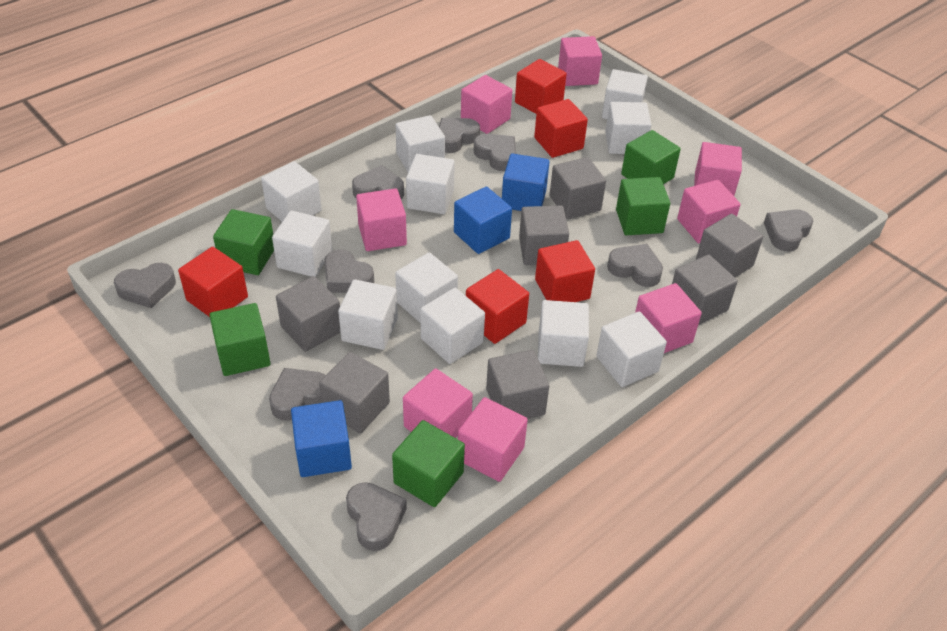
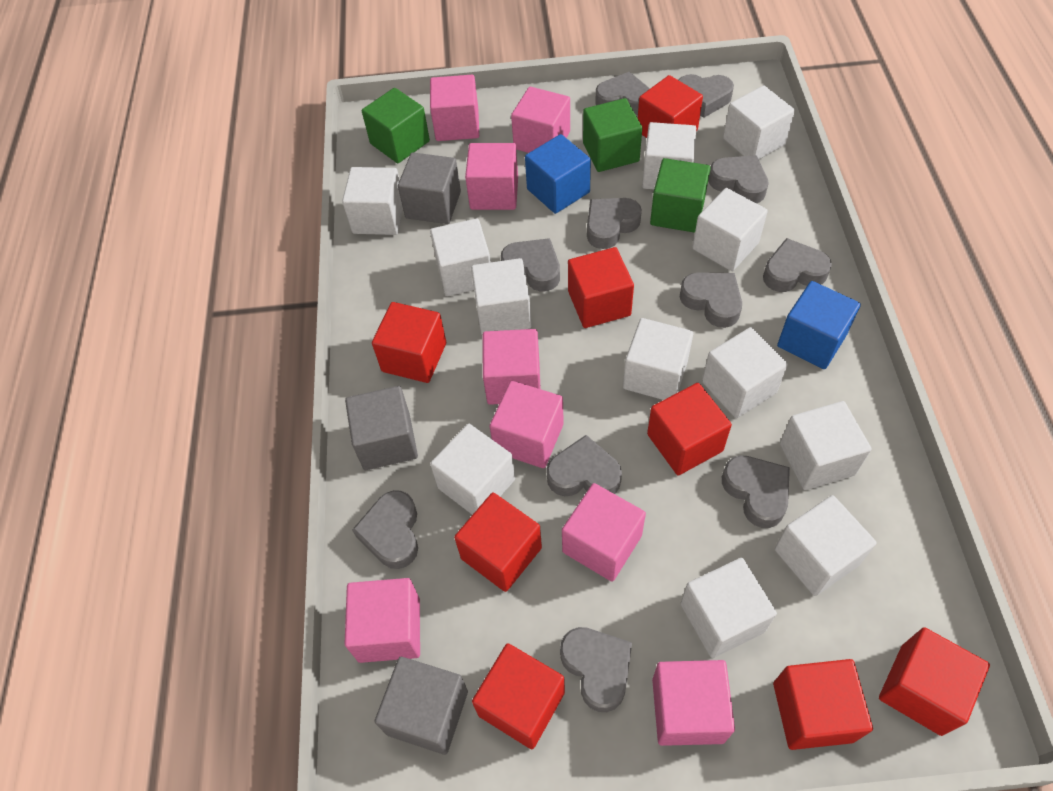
blue cube: [291,400,352,477] [454,186,512,254] [502,153,550,211] = 3 -> [525,134,591,214] [777,281,861,369] = 2
green cube: [209,303,271,376] [213,209,274,275] [392,420,465,507] [616,177,670,235] [621,130,681,184] = 5 -> [362,88,430,163] [583,98,642,172] [650,158,711,233] = 3
grey cube: [276,276,341,352] [319,352,390,433] [486,350,549,419] [519,206,569,265] [550,157,606,219] [672,254,738,325] [696,214,763,277] = 7 -> [345,386,418,470] [375,657,468,755] [398,152,461,224] = 3
grey heart: [114,263,176,308] [269,368,325,420] [324,249,374,293] [346,482,407,551] [352,165,404,199] [439,118,480,153] [474,134,516,171] [607,244,663,287] [764,209,813,252] = 9 -> [352,490,418,569] [501,238,560,292] [546,435,622,496] [560,627,632,712] [587,198,642,249] [595,72,650,115] [678,74,734,118] [680,272,742,328] [709,155,769,203] [722,455,790,528] [763,238,832,292] = 11
red cube: [178,247,248,317] [466,269,529,344] [515,59,567,114] [534,99,588,158] [535,240,595,302] = 5 -> [372,302,446,383] [454,492,542,592] [472,643,565,749] [568,247,634,328] [638,75,703,138] [647,383,732,475] [773,659,873,750] [879,627,990,736] = 8
white cube: [261,161,322,222] [272,210,332,277] [338,279,398,350] [395,252,458,323] [396,115,445,172] [406,154,455,214] [420,288,485,364] [538,300,589,367] [596,311,667,387] [602,69,648,119] [605,102,651,154] = 11 -> [342,167,403,235] [430,218,491,296] [430,424,515,515] [471,258,532,335] [623,318,693,400] [642,122,696,189] [681,558,777,658] [692,188,768,271] [702,327,788,418] [723,85,795,159] [775,495,877,596] [780,401,871,490] = 12

